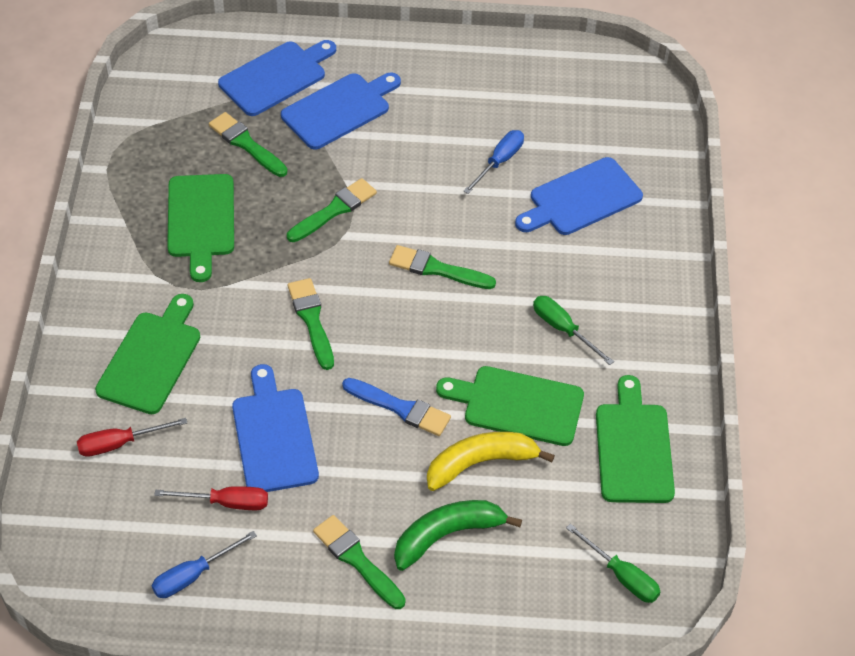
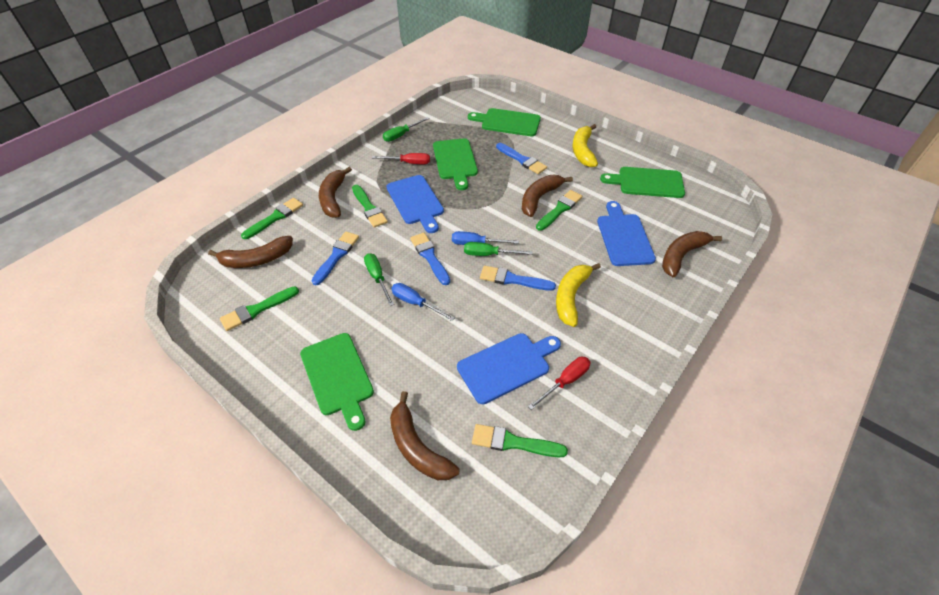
blue brush: [342,378,451,436] = 1 -> [311,231,359,285] [410,233,450,285] [480,266,556,291] [496,143,547,174] = 4
blue cutting board: [218,40,336,116] [232,364,319,492] [281,73,401,149] [515,157,643,235] = 4 -> [386,175,444,233] [457,333,561,404] [597,201,656,266] = 3
brown banana: none = 0 -> [208,236,293,268] [319,167,352,218] [390,391,460,480] [522,175,573,217] [662,231,722,277] = 5
green banana: [394,500,522,571] = 1 -> none = 0
green screwdriver: [533,296,614,365] [566,523,661,603] = 2 -> [364,253,394,306] [383,117,430,142] [464,242,533,256] = 3
yellow banana: [427,432,555,491] = 1 -> [556,263,601,327] [573,124,598,167] = 2

